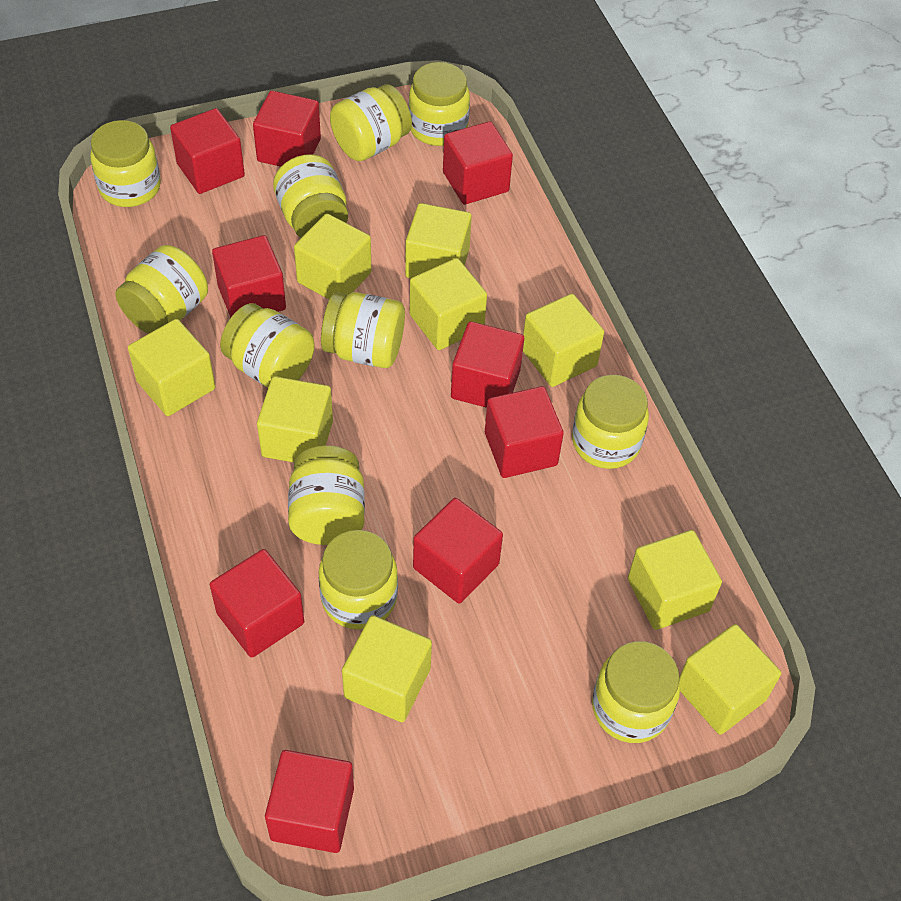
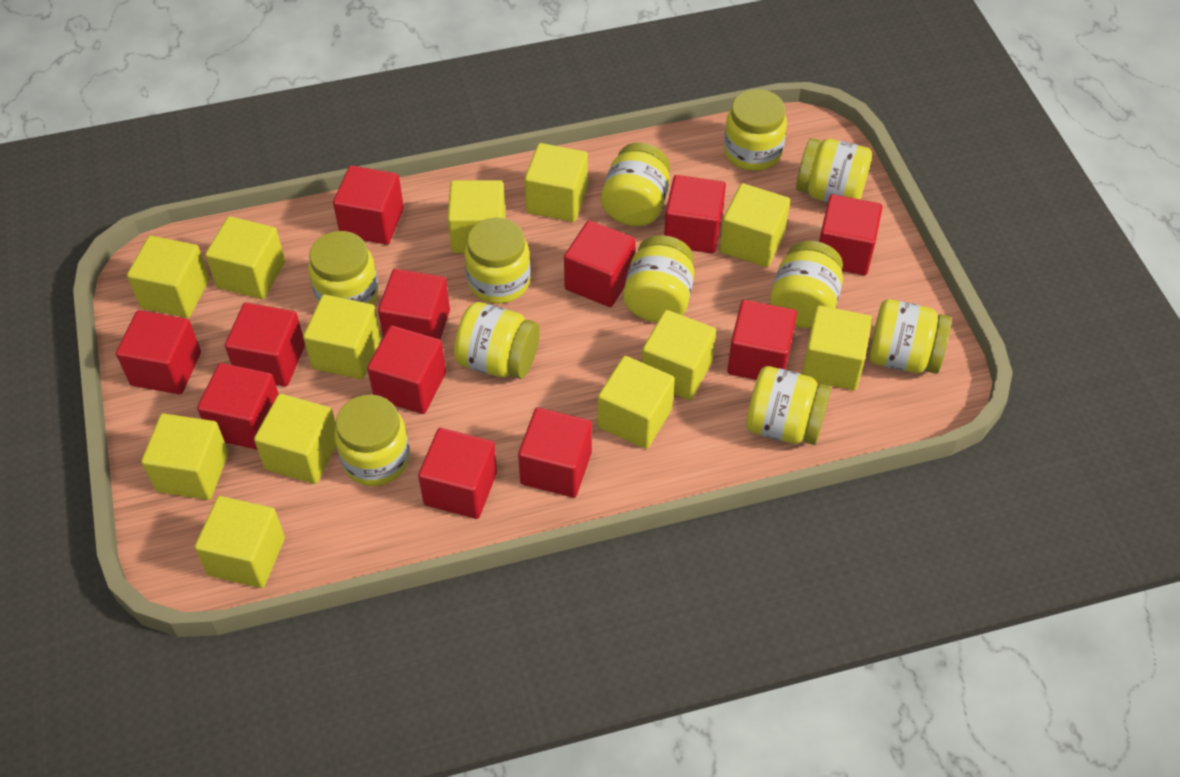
red cube: [170,108,245,194] [210,549,304,658] [212,235,286,318] [253,91,321,167] [265,750,354,853] [413,498,503,604] [443,121,513,205] [451,321,524,408] [485,386,564,478] = 9 -> [116,310,201,394] [197,363,279,450] [225,302,305,387] [333,165,404,245] [367,326,446,414] [378,269,450,339] [418,428,497,519] [518,407,592,498] [564,220,636,307] [664,175,726,254] [727,300,797,380] [819,194,883,275] = 12
yellow cube: [128,319,215,416] [257,376,333,462] [294,214,371,299] [342,615,432,722] [405,203,472,278] [410,258,487,350] [523,294,604,387] [628,530,722,630] [679,624,781,735] = 9 -> [127,236,210,318] [141,413,228,500] [195,496,285,588] [205,216,285,299] [254,394,336,484] [303,294,381,379] [448,180,506,253] [525,143,588,222] [597,356,675,449] [642,310,716,400] [720,183,790,267] [802,305,872,390] = 12

